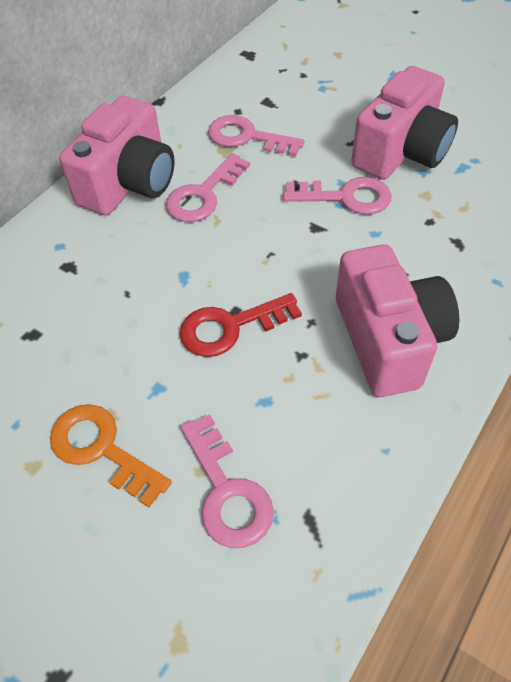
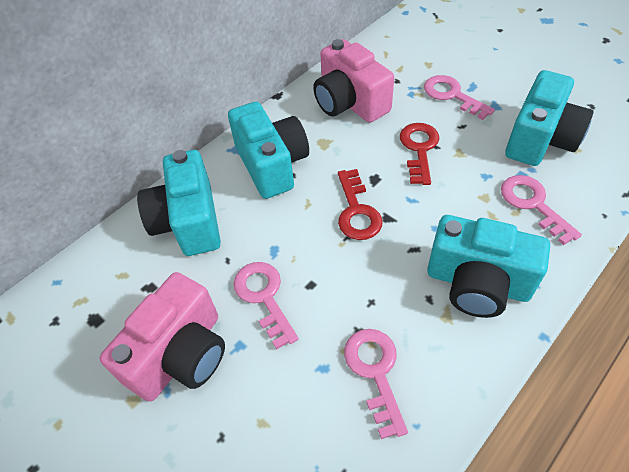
orange key: [50,404,172,507] = 1 -> none = 0
pink camera: [59,96,175,215] [336,244,459,397] [351,66,458,180] = 3 -> [100,272,225,401] [313,39,394,123] = 2
red key: [180,293,302,357] = 1 -> [338,169,383,240] [400,123,439,185] = 2
turquoise camera: none = 0 -> [137,150,221,256] [228,102,309,199] [427,215,550,318] [505,70,593,166] = 4

